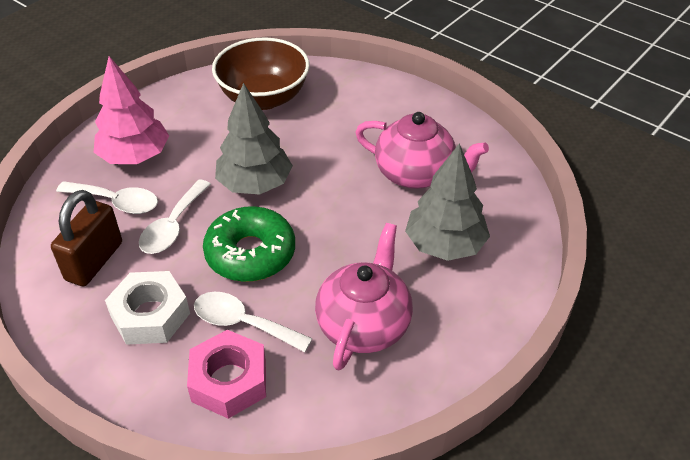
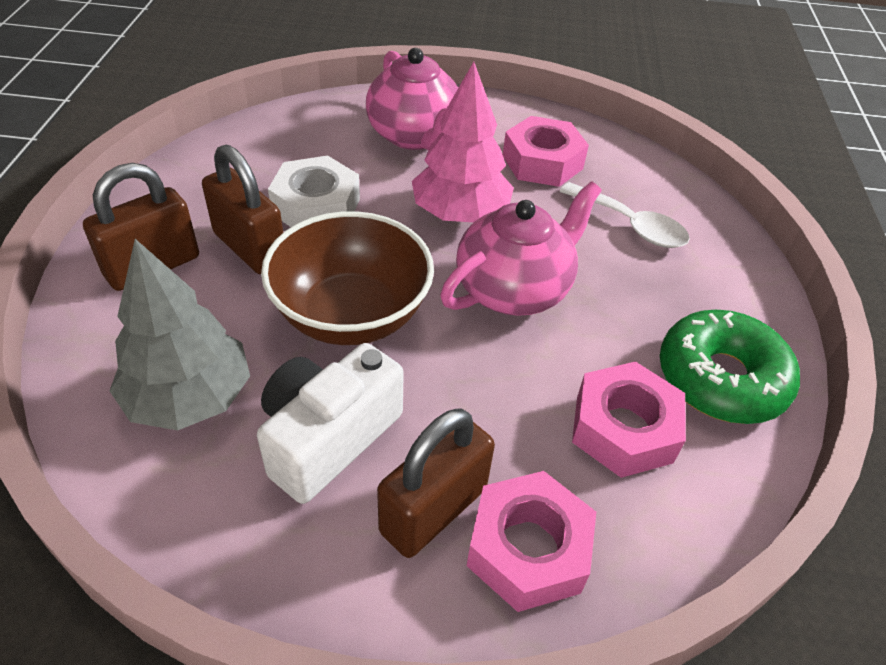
brown padlock: [51,190,122,286] = 1 -> [83,163,199,291] [202,145,283,274] [377,409,495,558] = 3
grey tree: [215,83,293,195] [405,143,490,261] = 2 -> [109,239,250,430] = 1
pink nut: [187,330,266,419] = 1 -> [467,471,596,612] [503,116,589,187] [572,361,686,478] = 3
white camera: none = 0 -> [257,343,404,504] = 1
white spoon: [56,181,158,214] [139,180,211,254] [194,292,313,352] = 3 -> [560,182,690,248] = 1

